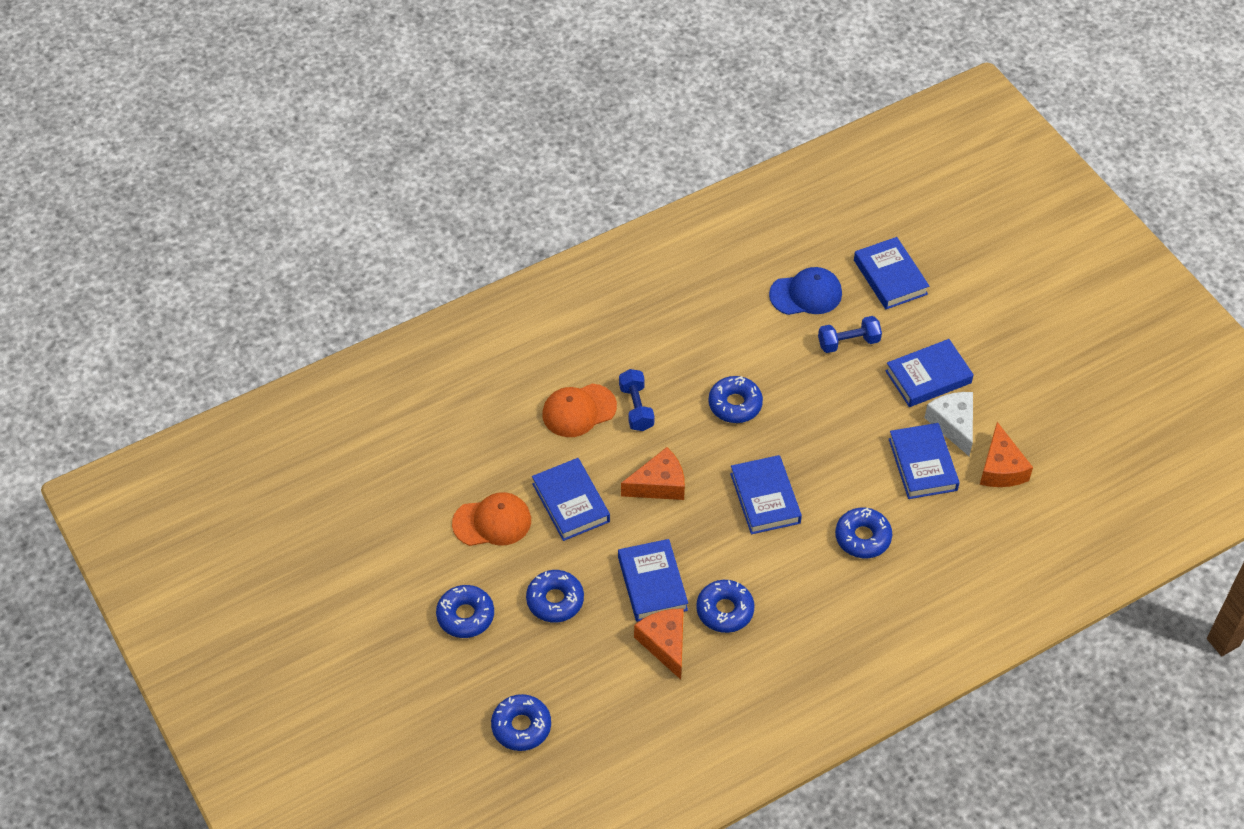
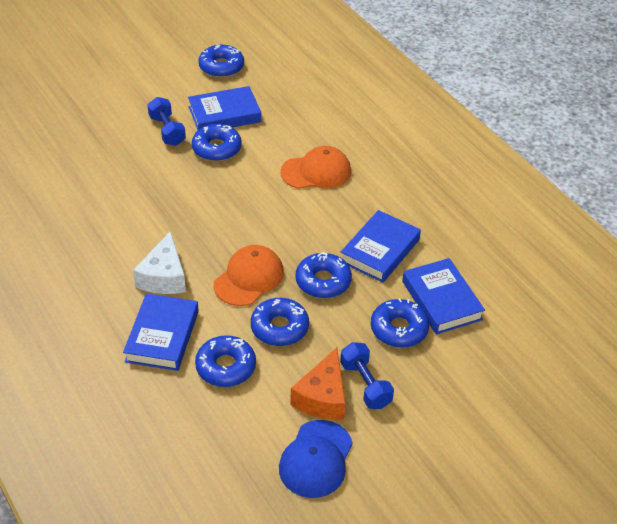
blue book: [532,458,610,541] [618,539,688,622] [730,455,802,534] [854,237,929,309] [885,339,974,407] [889,423,960,499] = 6 -> [123,293,199,371] [188,86,261,130] [341,210,421,283] [402,258,485,334] = 4
orange cheese: [621,447,685,500] [634,608,684,680] [980,422,1033,487] = 3 -> [290,348,346,420] = 1

